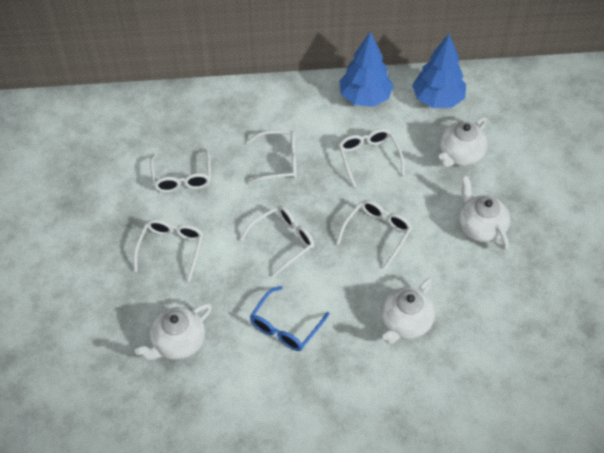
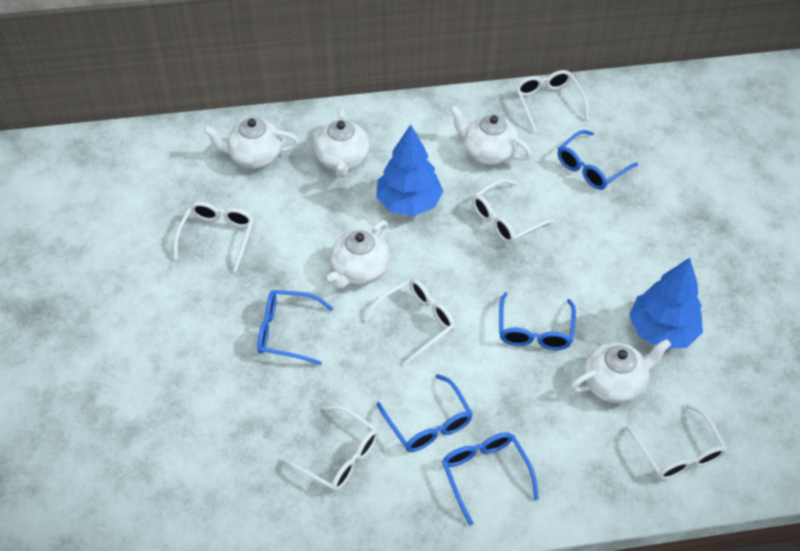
blue glasses: [250,286,329,351] = 1 -> [257,290,333,365] [376,374,473,452] [442,432,539,526] [499,292,576,350] [557,130,638,190] = 5
white teapot: [135,303,212,360] [381,278,435,344] [439,117,488,167] [459,176,510,250] = 4 -> [203,118,299,169] [314,109,370,178] [327,221,390,289] [450,105,532,165] [571,339,671,403] = 5

